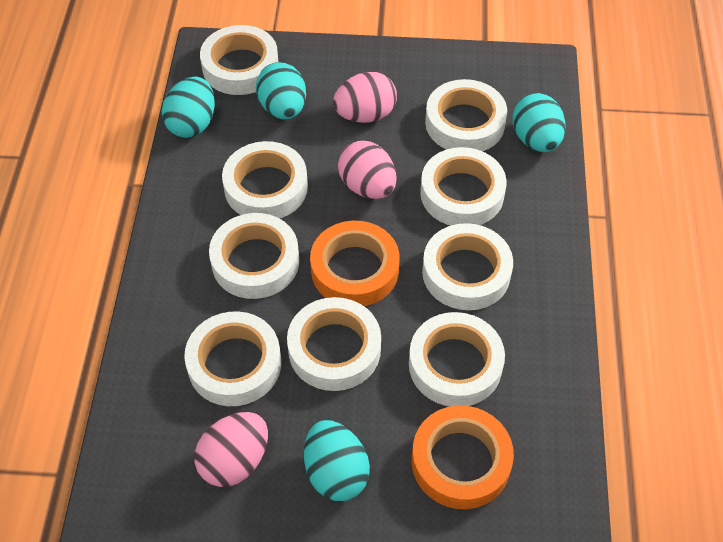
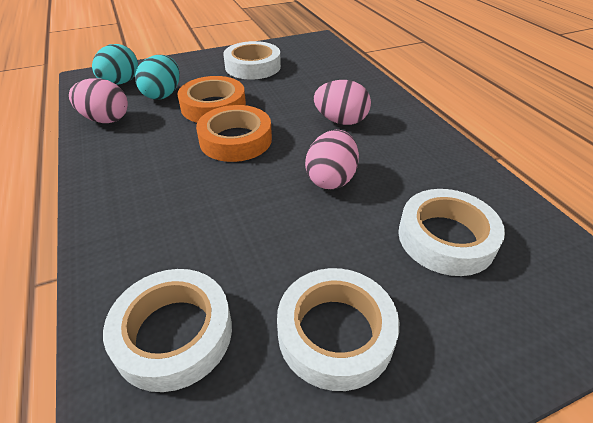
turquoise egg: [162,76,215,138] [256,62,306,120] [304,420,370,501] [512,93,565,152] = 4 -> [92,44,138,85] [135,55,180,100] = 2
white tape: [184,311,281,406] [200,25,278,95] [209,213,299,299] [222,141,308,219] [287,297,381,391] [409,312,505,406] [420,147,507,226] [422,223,513,310] [425,79,507,152] = 9 -> [103,269,232,392] [223,41,281,80] [277,268,399,391] [398,189,505,276] = 4

